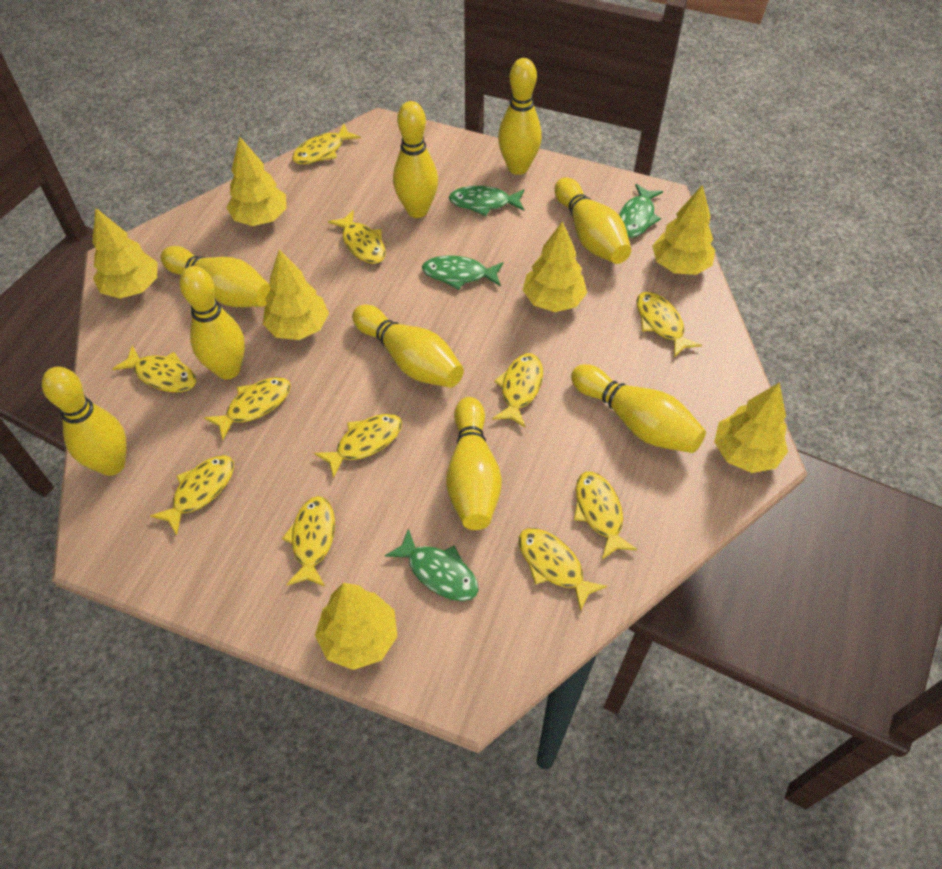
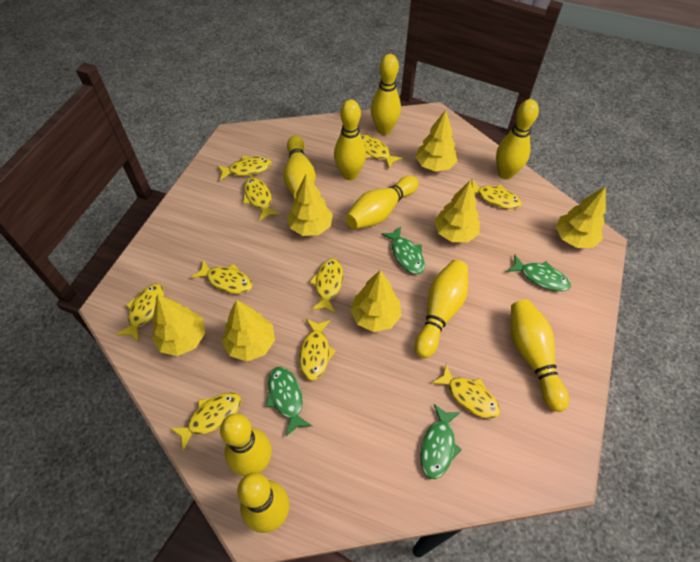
yellow fish: [112,345,196,393] [150,455,234,536] [204,377,291,440] [282,496,335,586] [292,124,361,164] [314,414,402,479] [328,210,386,264] [492,353,543,428] [519,528,607,612] [574,471,638,559] [636,292,702,358] = 11 -> [116,284,164,342] [170,393,242,451] [191,260,253,294] [217,156,272,181] [243,177,280,221] [300,319,336,381] [310,259,343,314] [361,135,403,168] [432,364,500,419] [472,180,522,209] = 10

